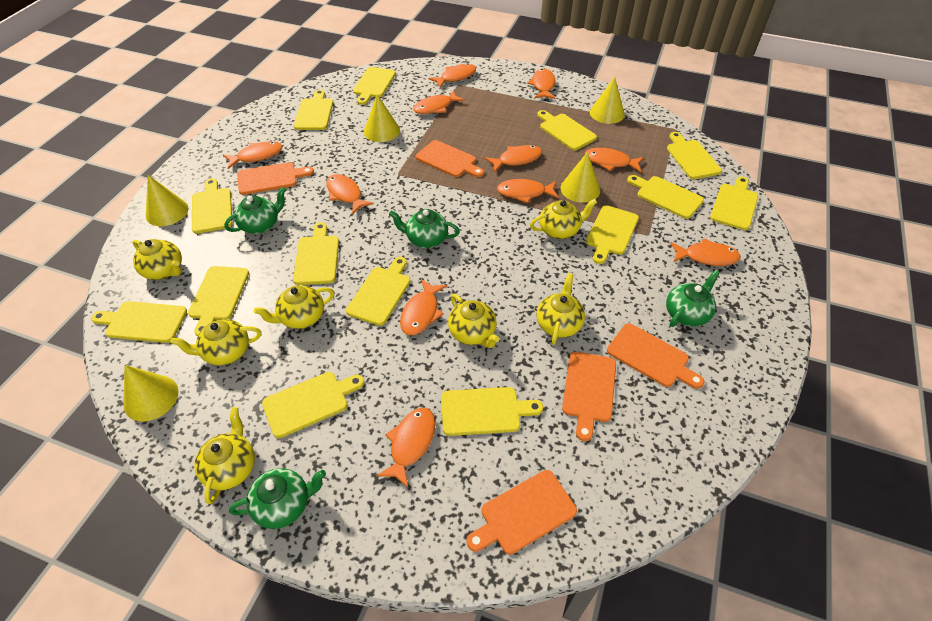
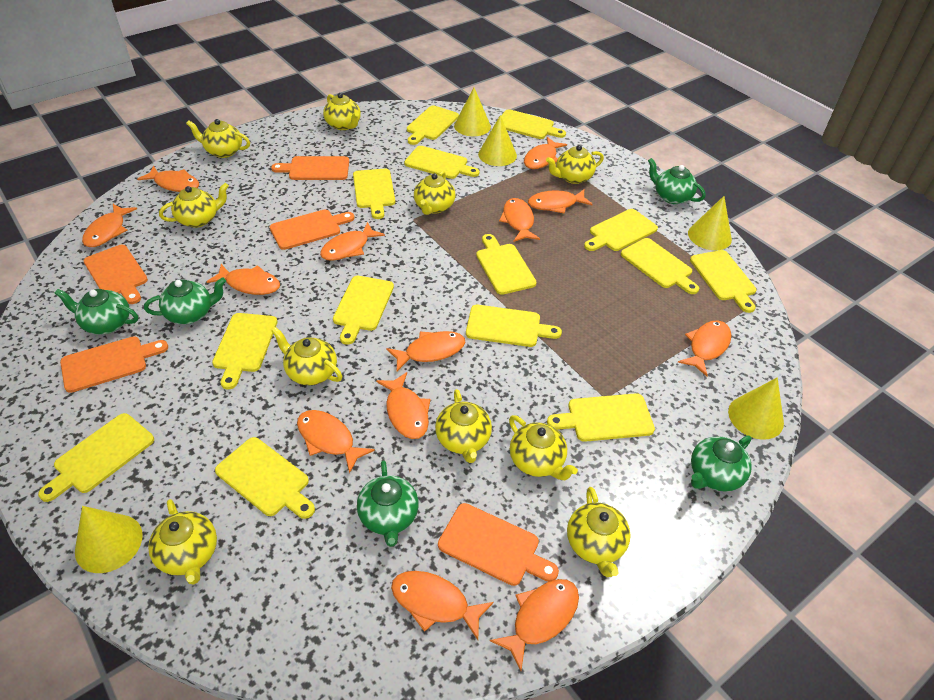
green teapot: [224,187,286,234] [229,468,326,529] [389,209,460,248] [666,270,720,327] = 4 -> [54,289,138,335] [144,277,226,324] [357,460,419,547] [648,158,706,204] [691,435,752,492] = 5
orange fish: [223,141,282,169] [326,174,374,215] [376,408,435,488] [400,279,447,335] [413,90,465,114] [428,63,476,88] [485,145,542,173] [497,179,559,203] [527,68,556,99] [585,148,644,172] [670,238,741,266] = 11 -> [82,204,137,247] [137,166,199,192] [207,264,280,295] [297,410,375,474] [320,222,385,261] [376,372,431,439] [386,331,465,371] [391,571,494,640] [490,579,579,671] [499,198,540,242] [524,137,567,169] [528,190,593,214] [678,320,732,376] = 13
yellow teapot: [132,239,182,280] [170,319,262,365] [194,407,255,504] [254,285,335,329] [448,294,500,348] [530,199,597,239] [536,273,585,345] = 7 -> [148,499,217,585] [159,183,229,228] [186,119,250,158] [272,327,342,385] [323,93,361,130] [414,171,455,215] [435,389,492,463] [509,415,578,480] [546,145,604,184] [567,487,631,577] = 10

